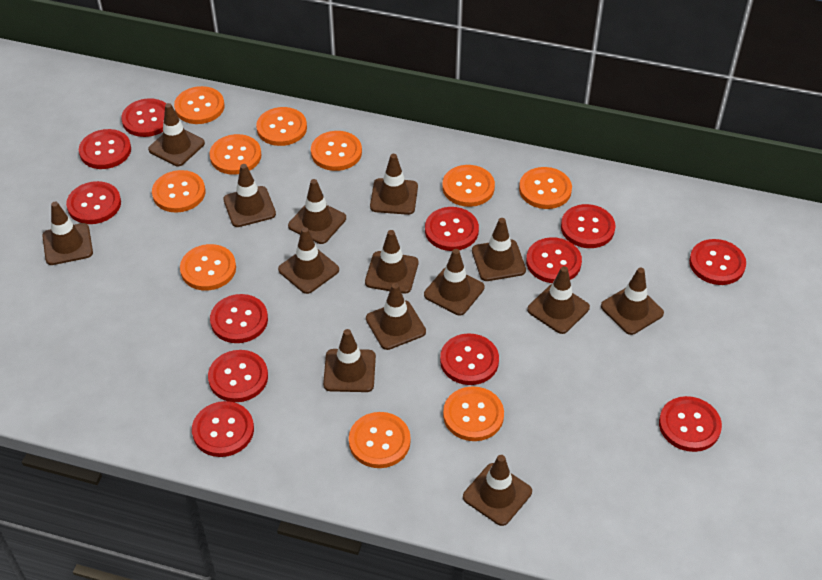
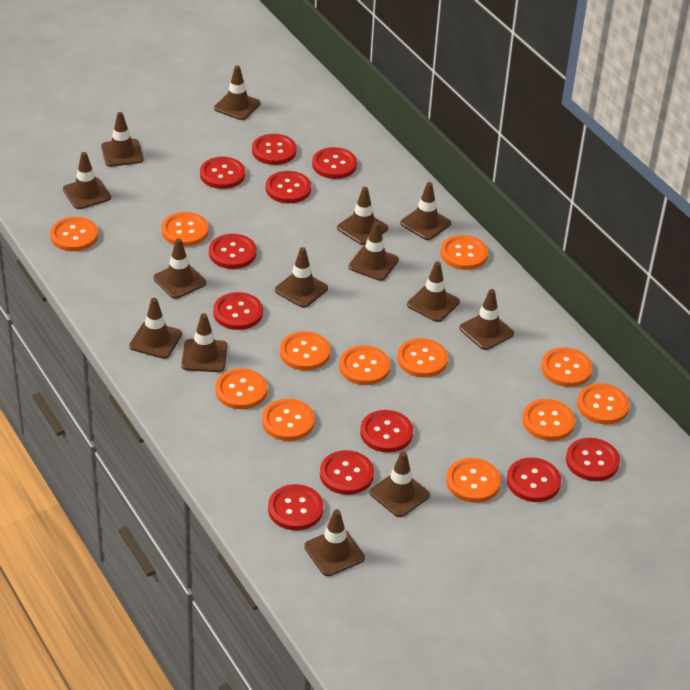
orange button: [152,170,205,213] [174,86,225,124] [180,244,236,291] [210,134,261,175] [256,107,307,146] [311,131,362,171] [349,412,411,468] [442,165,495,207] [443,386,504,441] [519,167,572,209] = 10 -> [50,217,98,251] [161,212,209,246] [215,368,267,409] [262,399,315,441] [280,331,330,371] [339,345,390,385] [397,338,448,378] [440,235,488,270] [446,458,501,503] [522,399,575,441] [541,347,593,387] [577,383,629,425] = 12
red button: [66,181,121,224] [79,129,131,169] [121,98,166,137] [192,401,254,457] [208,350,268,402] [210,294,268,343] [425,207,479,251] [440,333,499,385] [526,237,582,283] [561,204,616,248] [659,396,722,452] [689,239,746,285] = 12 -> [200,157,245,189] [209,234,256,269] [213,292,263,330] [252,134,296,165] [266,171,311,203] [268,484,323,530] [312,147,357,179] [320,450,374,495] [360,410,413,453] [507,458,561,502] [566,438,620,481] = 11

